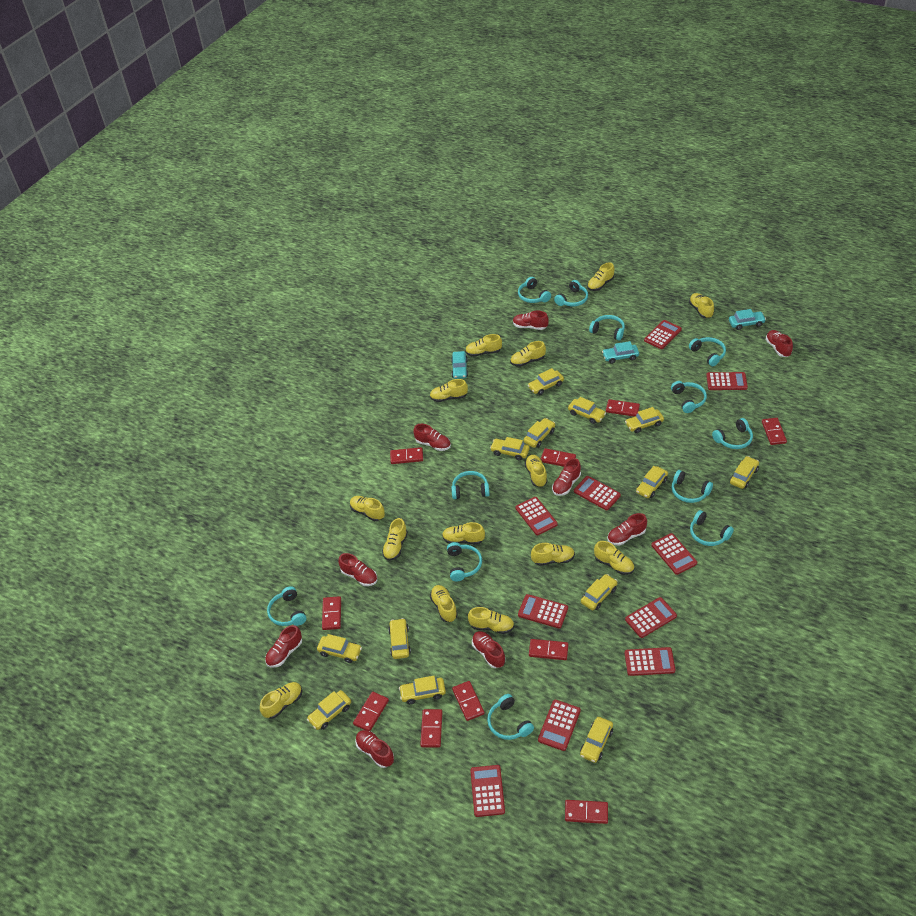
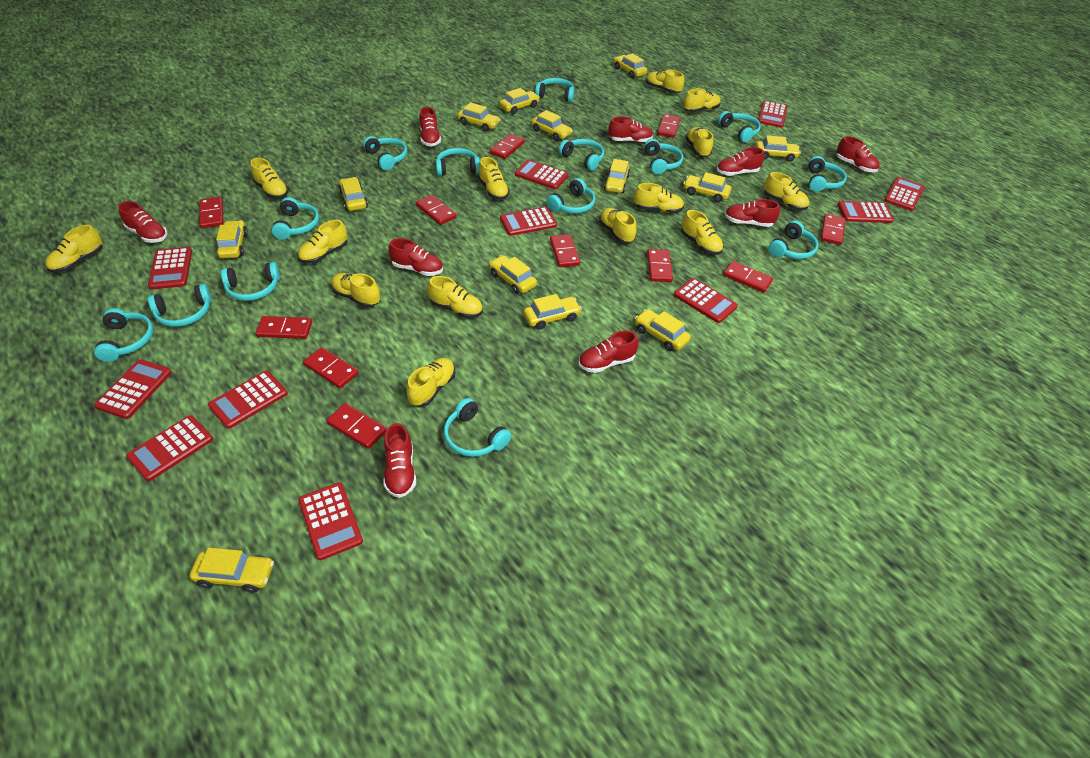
red calculator: [470,765,505,817] [515,497,558,535] [518,594,568,628] [538,700,581,751] [574,476,621,510] [625,597,677,638] [625,647,675,676] [644,320,682,349] [651,533,697,575] [706,372,748,390] = 10 -> [94,359,172,419] [126,415,213,481] [148,247,192,290] [208,371,288,429] [299,482,363,560] [500,207,557,236] [515,159,568,189] [674,278,738,323] [758,101,788,128] [838,201,894,223] [884,177,924,211] = 11
red domino: [322,596,341,630] [353,692,389,731] [390,447,423,464] [420,709,442,747] [452,681,484,721] [529,639,568,660] [541,448,576,467] [565,800,608,824] [606,399,640,417] [762,418,787,445] = 10 -> [199,197,224,228] [256,316,312,339] [303,347,359,388] [327,403,386,449] [416,195,457,225] [489,134,525,159] [550,234,580,267] [647,249,673,282] [657,114,680,138] [723,261,773,293] [821,214,846,245] = 11
turquoise car: [451,351,468,379] [602,341,639,364] [729,309,766,330] = 3 -> none = 0
turquoise headphones: [267,586,307,626] [447,542,482,581] [451,471,490,499] [487,694,534,740] [518,277,551,303] [554,280,588,307] [589,315,625,340] [671,381,707,413] [672,470,713,503] [689,337,726,366] [690,510,734,546] [712,418,753,449] = 12 -> [94,308,153,362] [148,284,211,327] [221,262,280,301] [272,197,319,240] [363,136,407,170] [436,148,480,176] [444,398,511,457] [535,78,574,102] [547,178,595,214] [559,139,604,170] [644,139,683,175] [718,111,761,142] [768,221,818,259] [808,156,847,192] = 14

